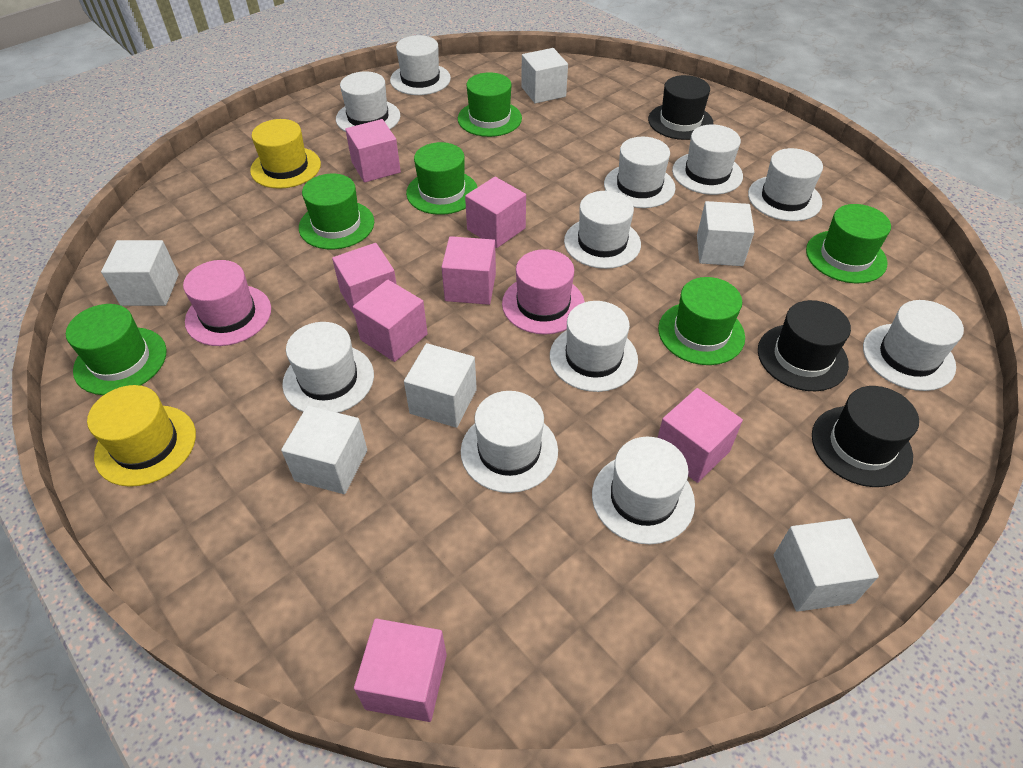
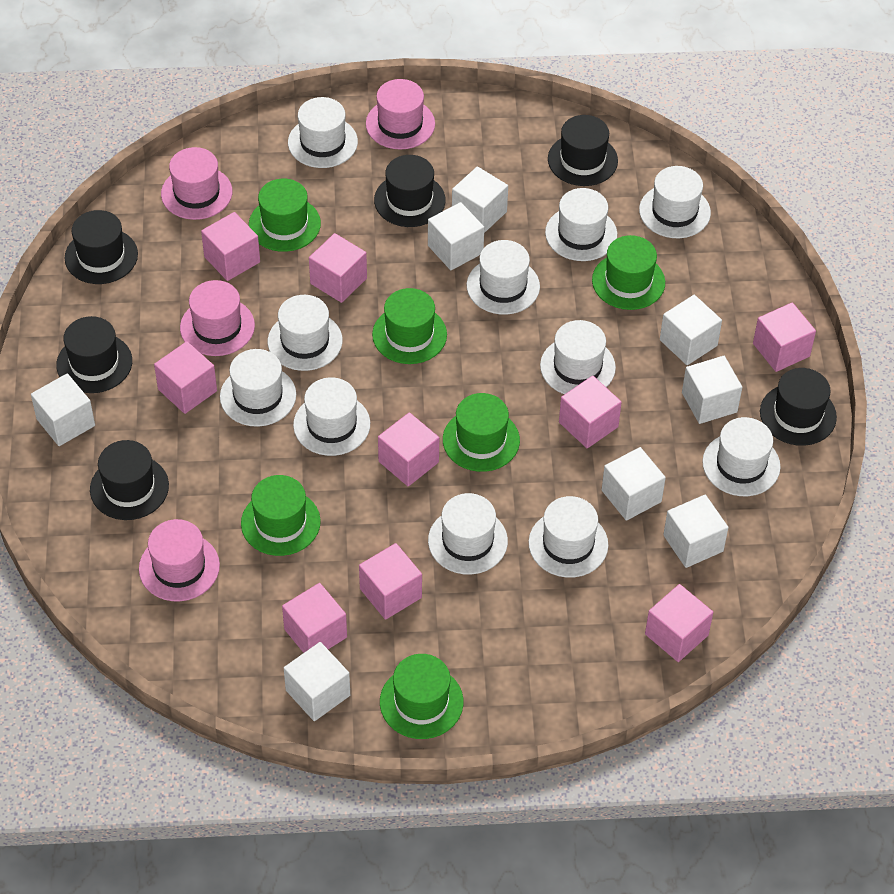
black hat: [648,75,714,140] [758,300,851,391] [812,386,919,487] = 3 -> [56,316,132,393] [65,210,138,284] [90,440,169,520] [374,155,446,227] [548,115,618,186] [760,368,837,446] = 6
pink cube: [332,243,397,316] [345,119,401,183] [353,280,428,362] [354,618,447,722] [442,236,496,305] [465,177,526,248] [657,388,743,483] = 7 -> [154,341,217,414] [201,212,260,281] [282,583,347,653] [309,233,367,303] [359,543,422,620] [378,412,439,486] [559,376,622,449] [645,584,713,662] [753,302,816,372] = 9
pink hat: [183,260,271,346] [502,249,585,334] = 2 -> [139,519,220,601] [161,147,232,220] [180,280,255,356] [366,79,435,150] = 4
white cube: [101,240,179,306] [281,406,367,494] [404,343,477,428] [521,48,568,104] [697,201,754,266] [774,518,879,612] = 6 -> [31,373,95,446] [284,642,350,721] [428,202,484,270] [452,166,508,233] [602,447,666,521] [660,295,722,365] [663,495,729,568] [682,356,742,424] = 8
yellow hat: [87,385,196,487] [250,119,321,189] = 2 -> none = 0

